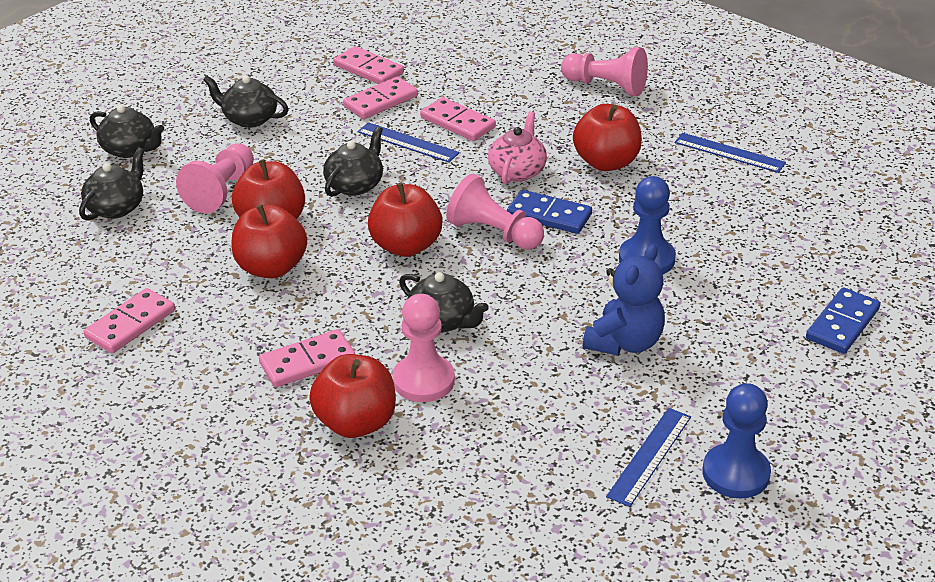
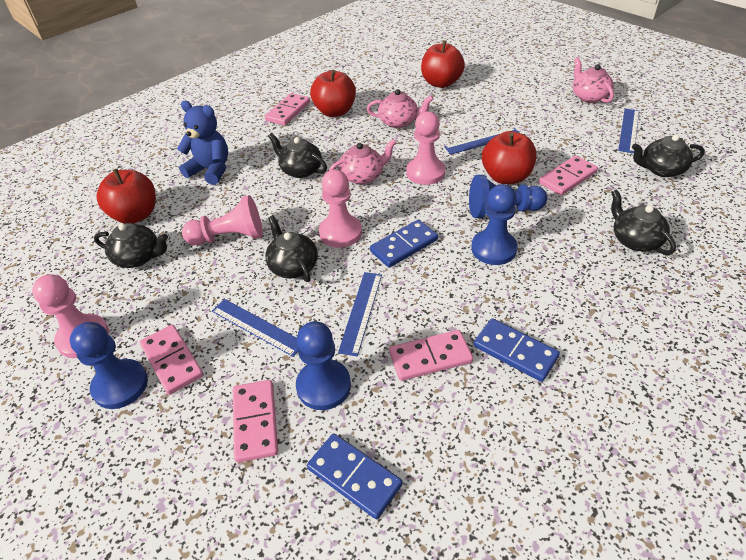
blue domino: [507,190,592,234] [806,288,880,354] = 2 -> [307,433,403,519] [370,220,438,268] [473,318,560,382] = 3
blue pawn: [619,176,676,274] [703,383,771,498] = 2 -> [70,322,148,409] [296,321,351,410] [469,175,547,218] [471,184,518,265] = 4
blue ruler: [357,122,460,162] [606,408,691,507] [675,133,786,173] = 3 -> [212,299,299,357] [338,272,382,357] [444,128,519,155] [618,109,639,153] = 4
pink teapot: [488,111,547,185] = 1 -> [329,139,396,184] [367,89,433,128] [573,57,614,103] = 3
red apple: [231,204,307,278] [232,159,305,219] [309,354,396,438] [368,183,443,257] [573,104,642,171] = 5 -> [97,169,156,224] [310,70,356,117] [421,40,465,88] [482,131,537,184] = 4

